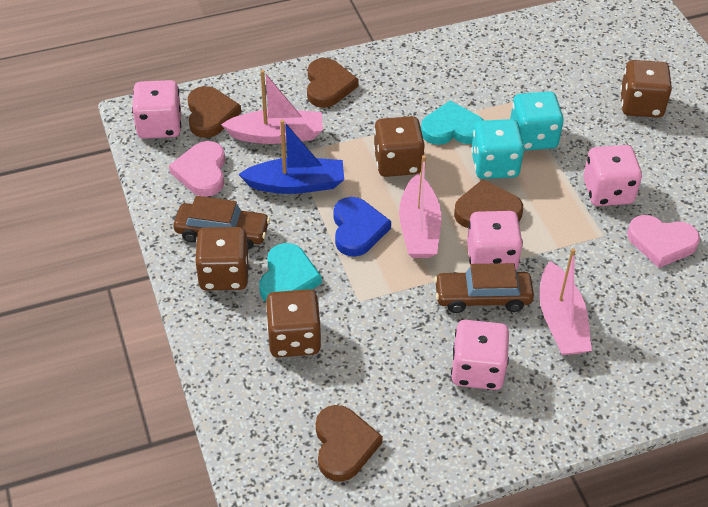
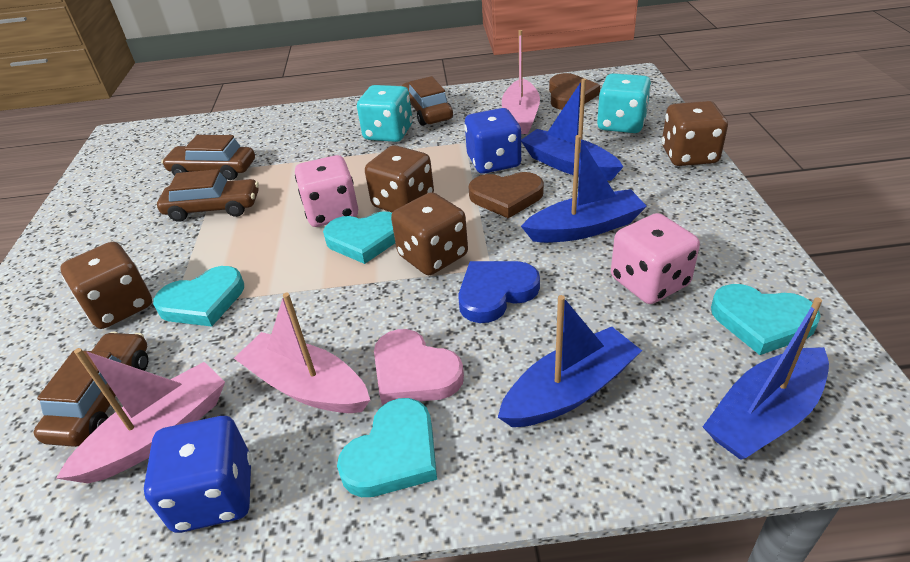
blue boat: [238,119,344,194] = 1 -> [498,295,642,427] [521,78,623,181] [521,135,647,243] [703,298,829,460] = 4
blue dice: none = 0 -> [144,416,252,533] [465,108,521,174] = 2
brown car: [173,196,270,250] [434,263,534,313] = 2 -> [34,332,148,447] [157,169,259,222] [162,135,255,180] [402,76,453,126] = 4
brown heart: [187,86,241,138] [307,58,359,108] [316,405,383,482] [454,179,523,228] = 4 -> [468,172,544,219] [549,73,600,110] = 2
pink dice: [132,80,181,139] [451,320,509,390] [467,211,523,271] [583,145,642,206] = 4 -> [295,155,358,227] [611,213,700,304] = 2
pink heart: [169,141,225,197] [627,215,700,268] = 2 -> [374,329,464,405] = 1
turquoise heart: [259,243,322,302] [421,101,484,145] = 2 -> [153,266,244,327] [323,212,395,264] [337,398,437,497] [711,284,821,355] = 4

